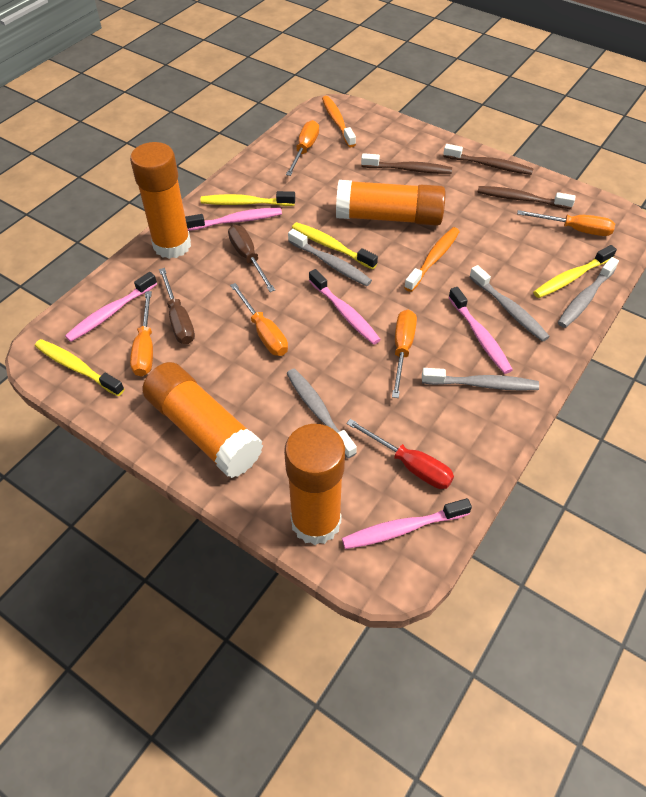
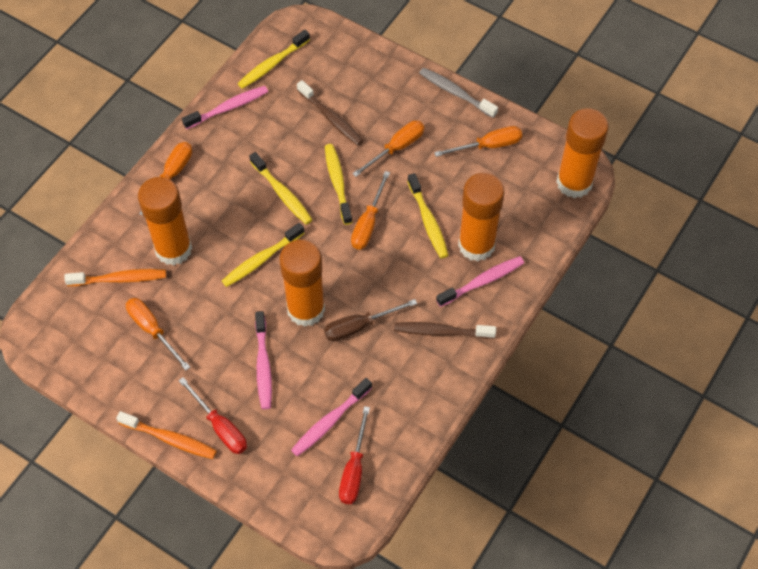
brown screwdriver: [159,268,195,344] [228,225,275,292] = 2 -> [324,299,417,341] = 1
brown toothbrush: [361,153,452,174] [443,144,534,175] [477,186,575,209] = 3 -> [297,80,363,146] [394,322,496,339] = 2
grey toothbrush: [286,369,357,458] [288,229,372,286] [422,368,539,391] [469,265,550,342] [558,257,619,328] = 5 -> [419,67,498,118] = 1
pink toothbrush: [65,272,157,342] [185,208,282,231] [309,269,381,345] [342,498,472,549] [448,287,513,374] = 5 -> [182,86,268,129] [255,311,272,409] [291,378,372,456] [436,256,524,307] = 4
red screwdriver: [346,419,454,489] = 1 -> [179,377,247,454] [339,406,370,504] = 2
yellow toothbrush: [35,339,124,396] [200,191,295,206] [292,222,378,269] [533,245,617,298] = 4 -> [222,223,305,287] [238,30,310,89] [250,152,313,225] [325,144,353,225] [407,173,449,258] = 5

